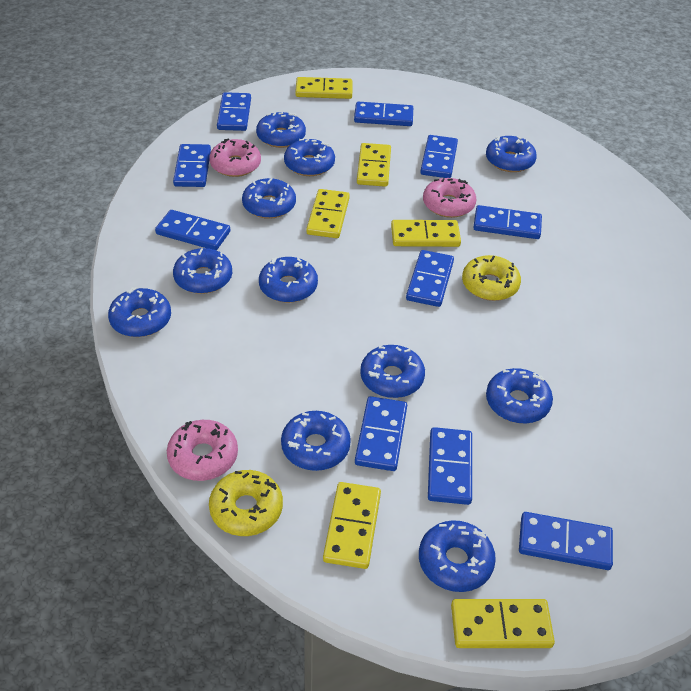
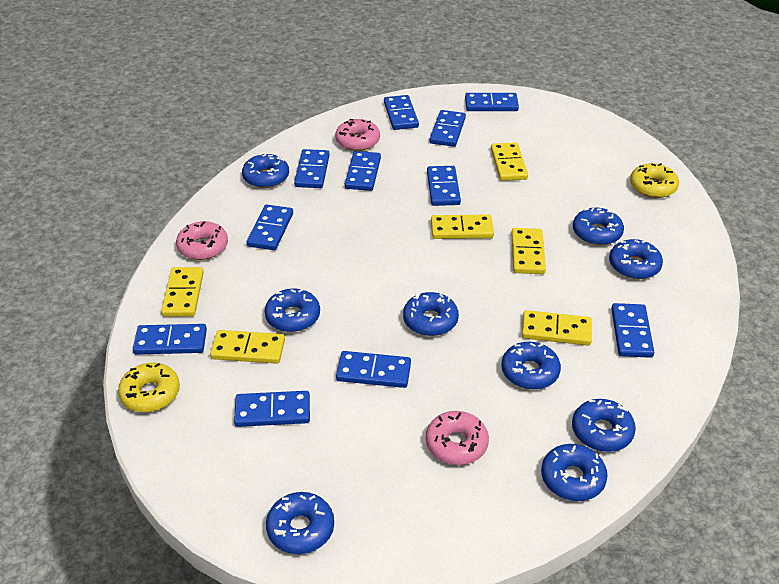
blue domino: [155,210,230,250] [173,144,211,187] [217,92,251,131] [354,102,413,126] [355,396,407,471] [406,250,454,307] [420,135,458,178] [428,427,472,505] [473,205,542,239] [519,512,613,570] = 10 -> [133,324,207,354] [234,391,310,427] [247,205,293,250] [294,149,330,188] [336,351,411,388] [345,151,381,191] [384,95,419,130] [427,166,461,206] [429,110,466,147] [465,93,519,111] [611,303,654,358] = 11
blue donut: [108,287,171,337] [173,248,232,294] [242,178,296,219] [256,112,306,148] [259,257,318,303] [281,411,351,471] [284,139,335,176] [360,345,425,398] [419,520,496,592] [486,136,537,172] [486,368,553,424] = 11 -> [242,154,289,188] [264,289,320,332] [266,492,334,554] [403,292,459,336] [501,342,561,390] [541,444,608,501] [572,399,636,452] [573,208,624,245] [609,239,663,279] = 9

